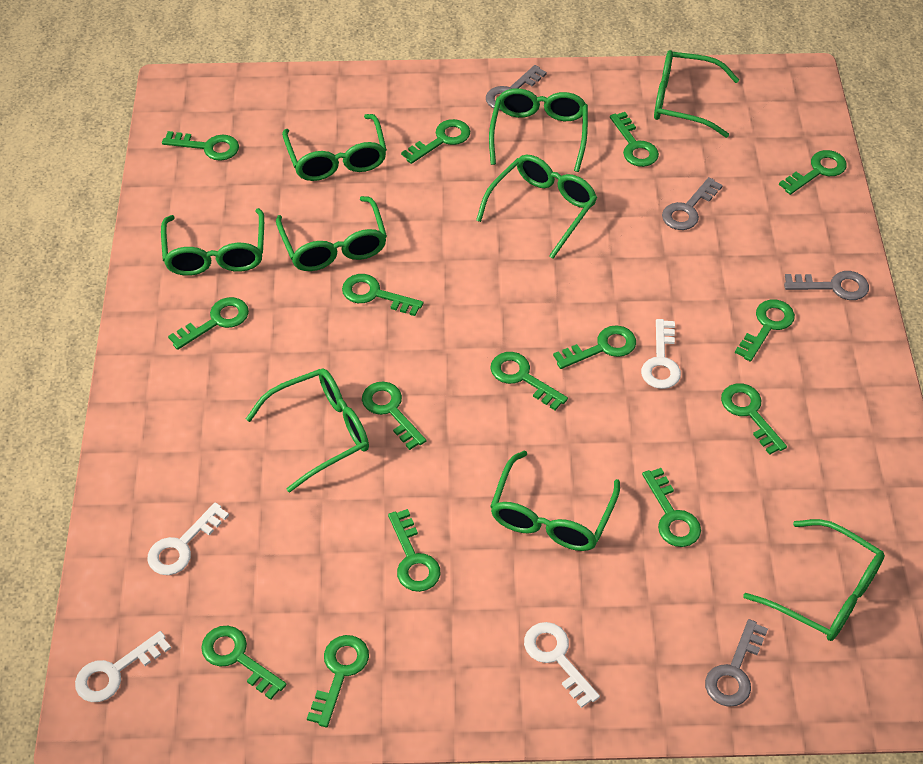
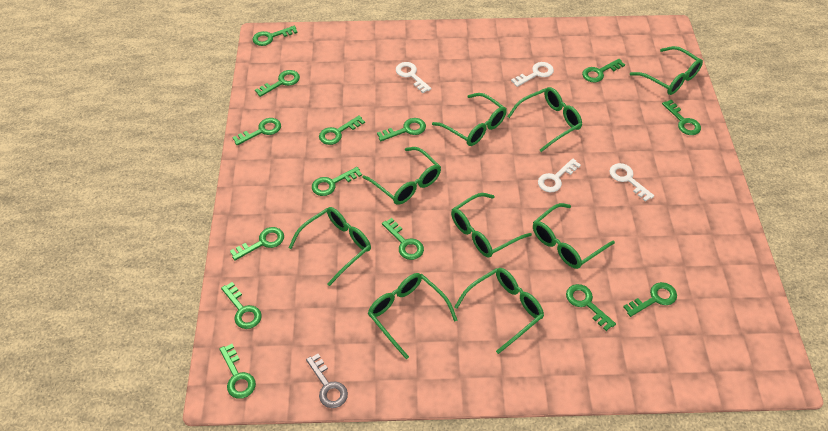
green key: [162,131,239,161] [168,297,249,350] [201,626,287,700] [307,635,369,727] [342,274,423,316] [362,382,426,450] [388,509,440,592] [401,119,470,164] [490,352,568,410] [553,325,636,369] [610,112,659,167] [642,468,701,547] [721,383,787,455] [735,300,795,361] [779,150,847,195] = 15 -> [219,344,256,399] [221,282,262,329] [230,227,284,261] [232,118,281,146] [252,26,298,46] [255,70,300,97] [312,167,362,196] [319,115,365,145] [377,118,426,141] [382,218,424,260] [566,284,616,331] [582,59,625,82] [623,282,677,317] [662,100,701,135] = 14
grey key: [486,65,547,110] [662,177,723,230] [705,619,768,707] [784,271,869,300] = 4 -> [306,354,348,408] = 1

